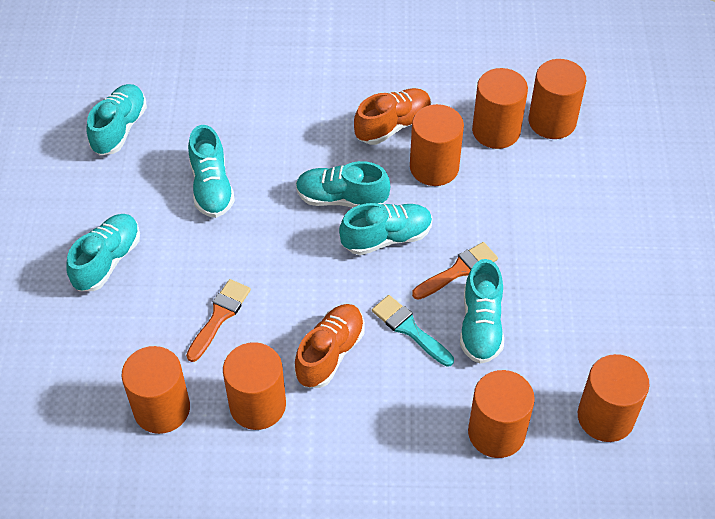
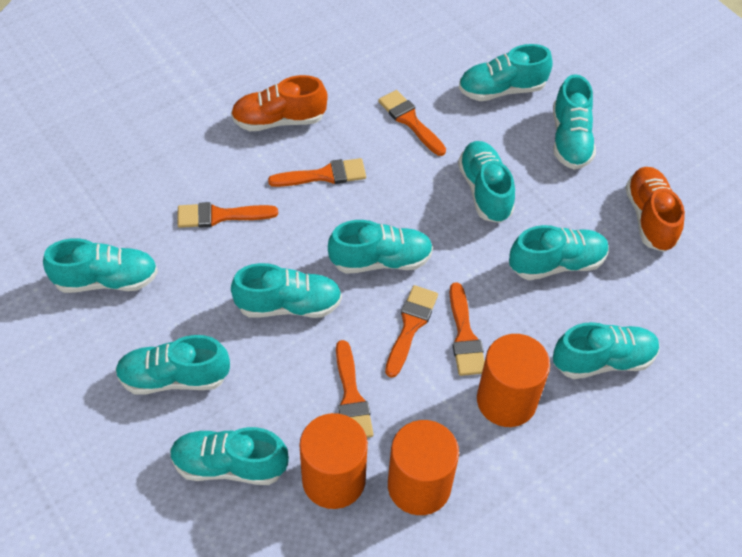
orange brush: [186,279,251,362] [412,242,498,300] = 2 -> [177,202,278,228] [268,158,366,187] [336,340,374,438] [378,90,446,156] [385,285,438,378] [450,282,485,376] = 6
orange cylinder: [122,346,190,434] [223,342,286,430] [410,104,464,186] [468,370,535,458] [472,68,528,149] [529,59,586,139] [578,354,650,442] = 7 -> [300,413,368,509] [388,420,459,515] [477,334,550,427] = 3
turquoise brush: [372,295,454,367] = 1 -> none = 0
turquoise shoe: [66,214,140,291] [86,84,147,155] [188,125,235,218] [296,161,390,208] [339,203,432,255] [460,259,504,364] = 6 -> [43,238,158,293] [115,335,230,395] [170,427,289,485] [231,263,342,318] [328,220,433,274] [458,141,515,223] [459,44,553,101] [509,225,609,280] [553,74,596,170] [553,322,660,379] = 10

